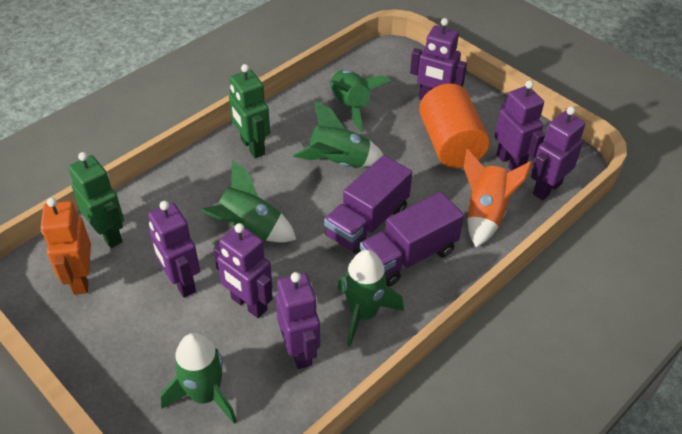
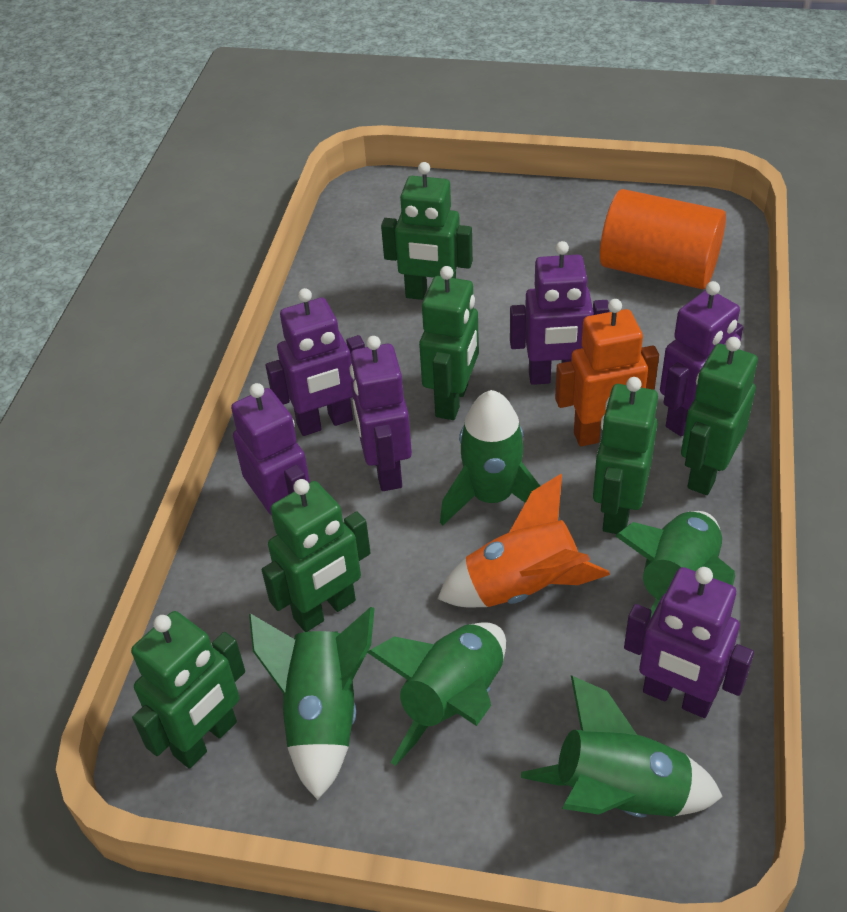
green robot: [68,152,124,248] [229,64,270,158] = 2 -> [131,611,245,768] [262,479,371,632] [381,162,473,300] [419,266,479,420] [593,377,658,534] [681,337,758,495] = 6
purple truck: [324,155,412,255] [360,192,464,287] = 2 -> none = 0

